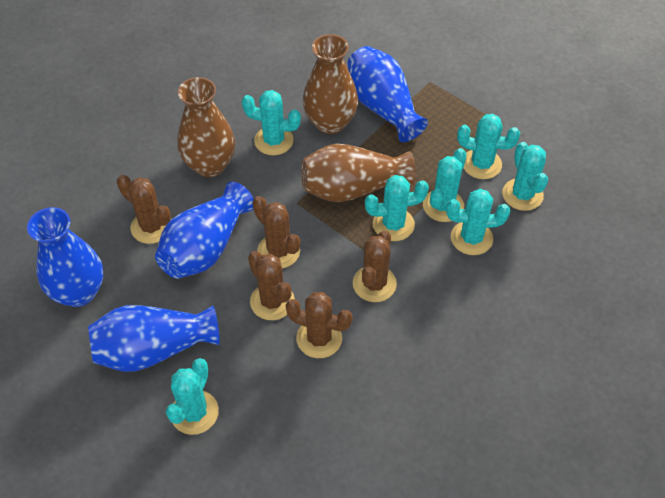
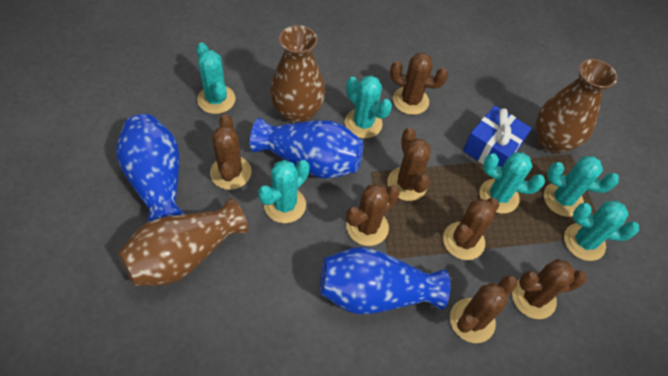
blue gift: none = 0 -> [463,106,532,167] = 1
blue vase: [27,207,103,307] [88,305,219,372] [155,182,254,278] [347,46,428,142] = 4 -> [116,114,184,222] [250,118,364,179] [320,247,450,314] = 3
brown cactus: [117,175,171,244] [248,251,295,320] [252,196,300,268] [286,292,353,358] [353,231,397,302] = 5 -> [210,114,252,190] [346,184,400,246] [387,127,431,201] [390,53,448,115] [443,198,499,260] [450,275,517,343] [512,259,587,319] = 7
turquoise cactus: [166,358,219,435] [242,90,301,155] [365,175,429,241] [423,148,467,222] [446,189,510,255] [457,114,520,179] [502,142,548,211] = 7 -> [196,43,235,114] [258,160,310,223] [345,76,392,138] [479,152,545,214] [544,156,619,217] [564,201,639,261] = 6

